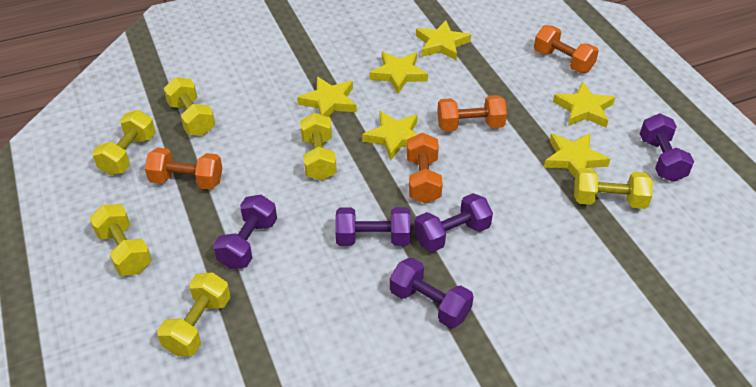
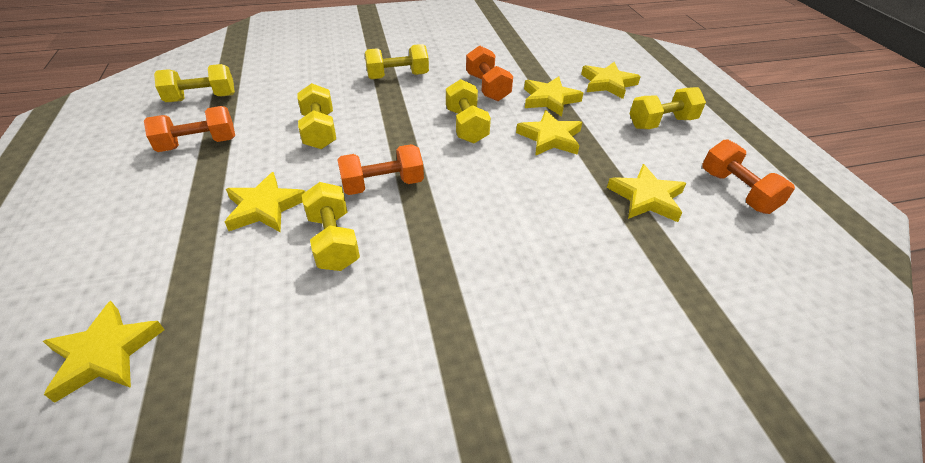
purple dumbbell: [213,195,277,269] [335,207,411,246] [390,258,474,328] [414,193,493,252] [640,113,694,182] = 5 -> none = 0

